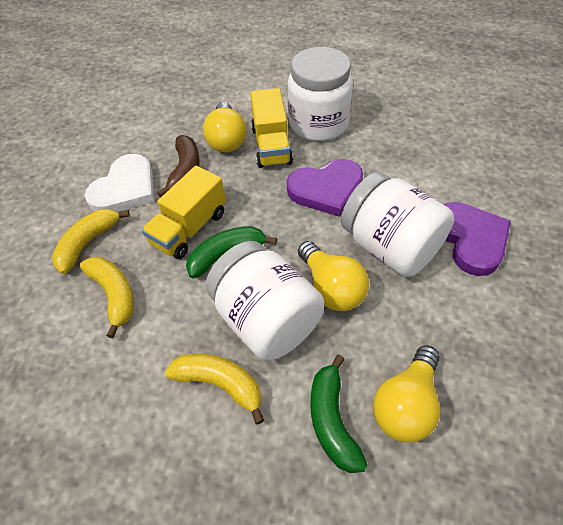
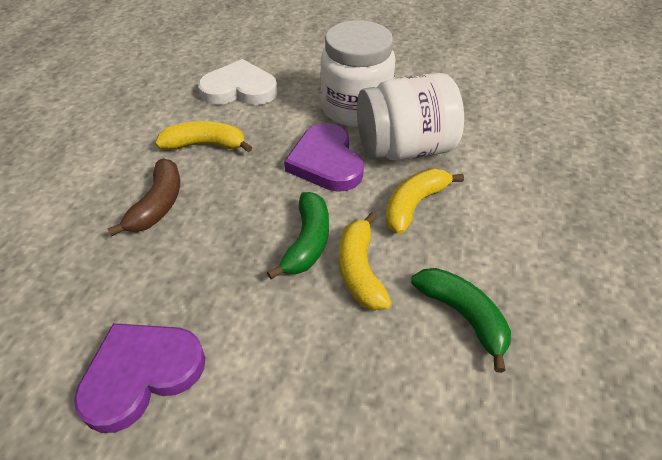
white jar: [206,241,324,360] [287,47,353,141] [341,172,454,277] = 3 -> [320,20,396,127] [357,73,464,161] = 2
yellow light bulb: [203,102,246,152] [298,241,369,311] [373,345,440,443] = 3 -> none = 0
yellow truck: [142,166,226,259] [250,88,293,168] = 2 -> none = 0

